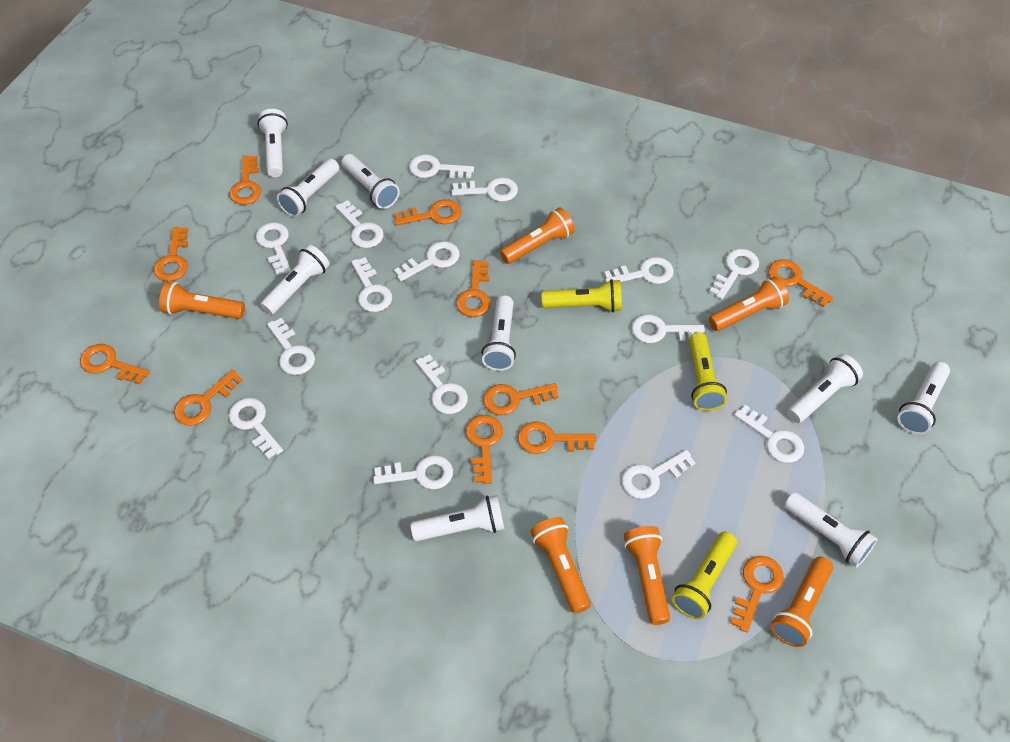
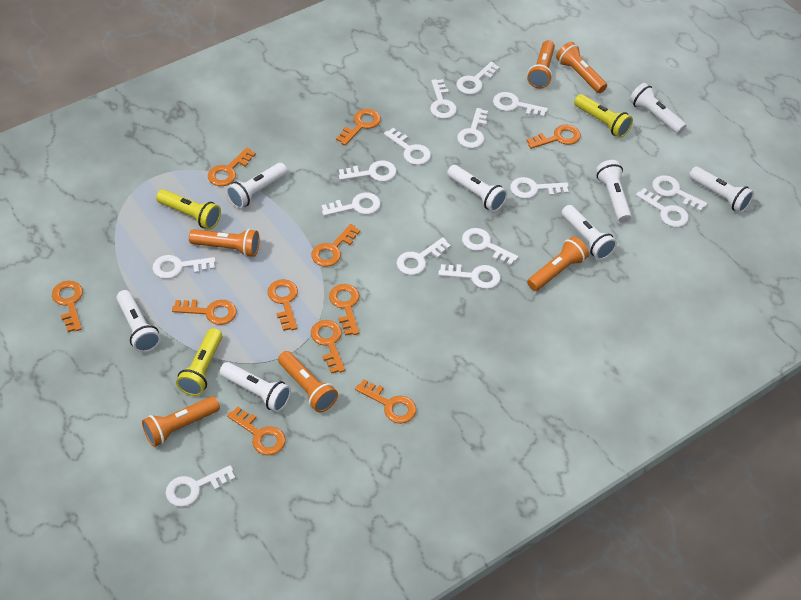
white flashlight: [258,109,288,177] [260,245,330,315] [277,159,339,217] [342,154,400,209] [410,495,504,541] [481,295,516,371] [784,492,878,567] [787,354,863,423] [897,362,950,435] = 9 -> [116,290,161,353] [219,362,291,412] [226,163,287,209] [447,165,507,212] [562,205,617,260] [596,160,632,223] [630,83,687,134] [689,167,754,213] = 8

